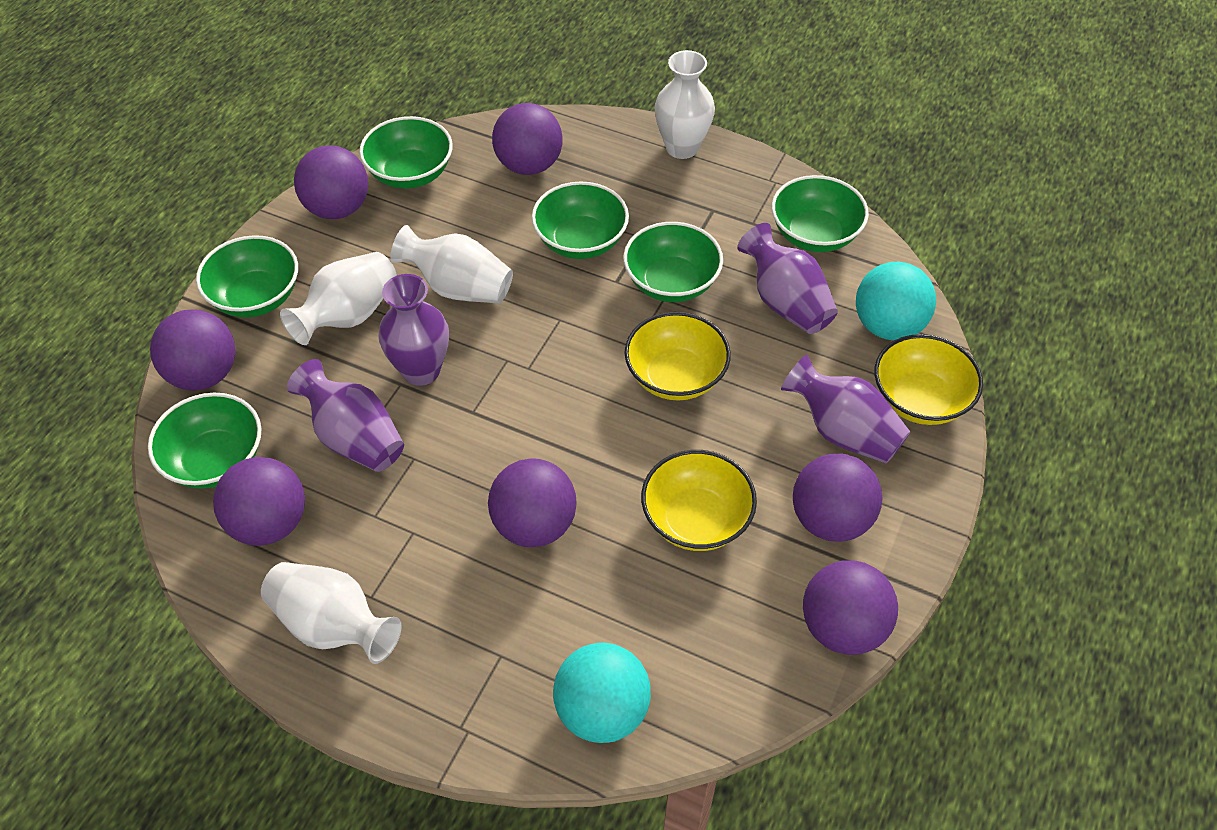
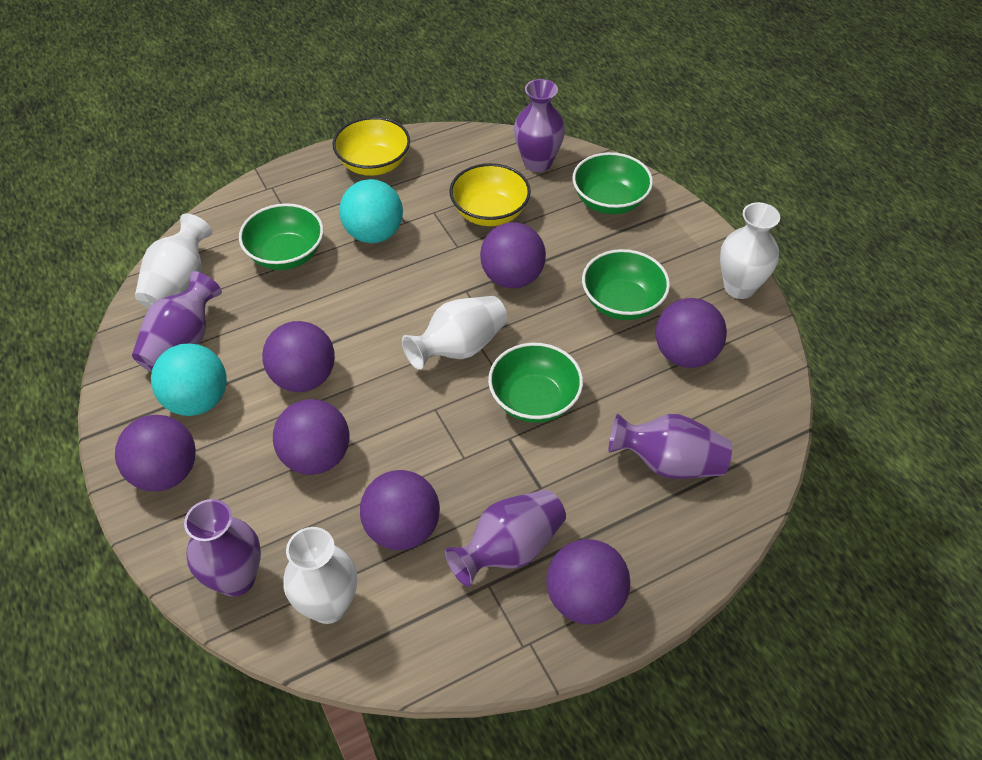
green bowl: [148,393,261,489] [196,235,298,317] [359,116,453,189] [532,181,629,259] [623,222,723,302] [772,175,869,252] = 6 -> [239,203,324,270] [488,343,583,423] [573,152,653,214] [582,249,670,320] = 4
purple vase: [287,359,404,472] [378,274,449,386] [737,223,838,334] [781,355,910,463] = 4 -> [132,271,222,372] [184,499,261,597] [445,490,566,586] [514,79,565,172] [609,413,732,479] = 5
yellow bowl: [624,312,731,401] [641,450,757,551] [874,334,983,425] = 3 -> [332,117,410,176] [450,163,531,226] = 2

